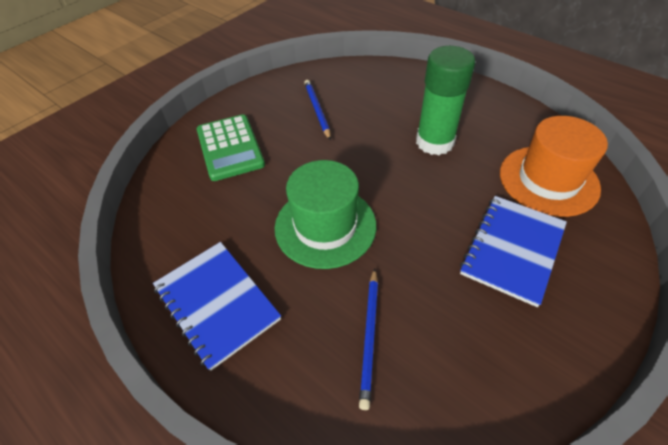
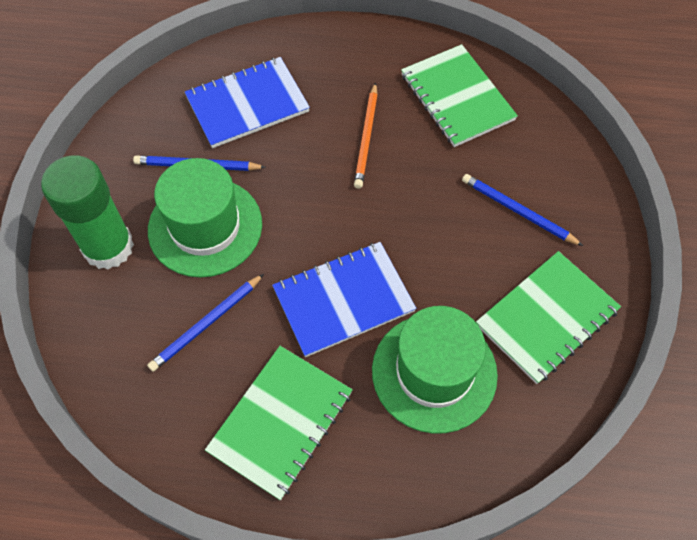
blue pencil: [304,80,331,140] [359,268,378,410] = 2 -> [133,155,266,171] [147,274,264,372] [462,174,583,246] = 3
green calculator: [197,114,265,181] = 1 -> none = 0
green hat: [275,160,376,269] = 1 -> [148,158,262,278] [372,306,498,434] = 2
green notebook: none = 0 -> [205,346,353,500] [401,44,518,147] [476,251,621,384] = 3
orange hat: [500,116,608,217] = 1 -> none = 0
orange pencil: none = 0 -> [354,82,378,189] = 1

